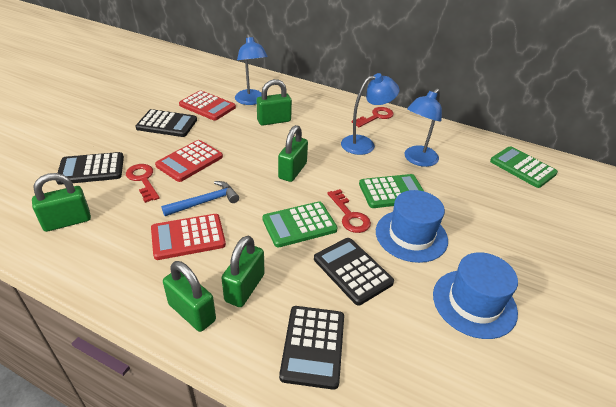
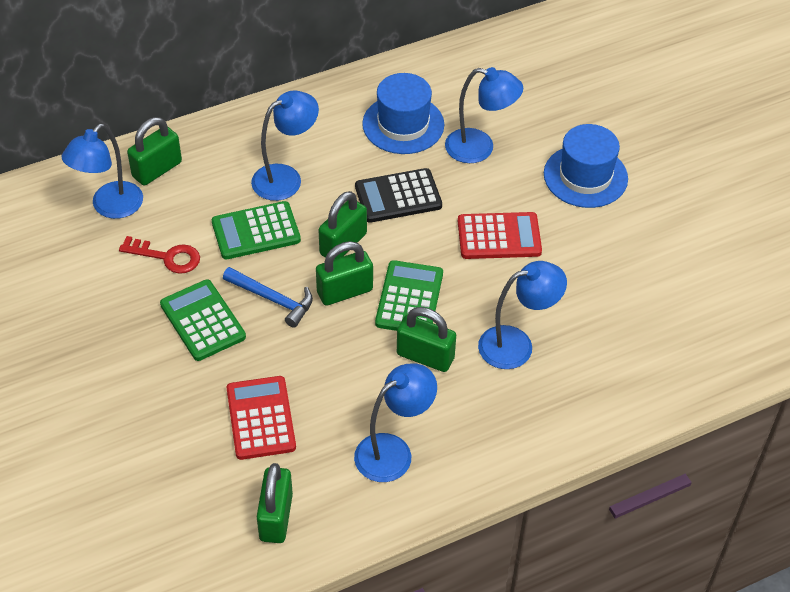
black calculator: [56,152,124,185] [136,109,197,137] [279,306,344,390] [314,238,394,306] = 4 -> [355,168,442,223] = 1
blue lamp: [235,34,268,105] [341,73,400,155] [404,89,442,167] = 3 -> [62,124,143,219] [251,91,319,201] [354,363,437,482] [445,67,523,163] [478,261,567,369] = 5
red calculator: [151,214,226,260] [155,140,223,182] [179,90,236,121] = 3 -> [227,376,296,460] [458,212,542,259] = 2
red key: [126,164,160,203] [327,189,371,233] [351,107,394,127] = 3 -> [119,236,200,274] = 1

